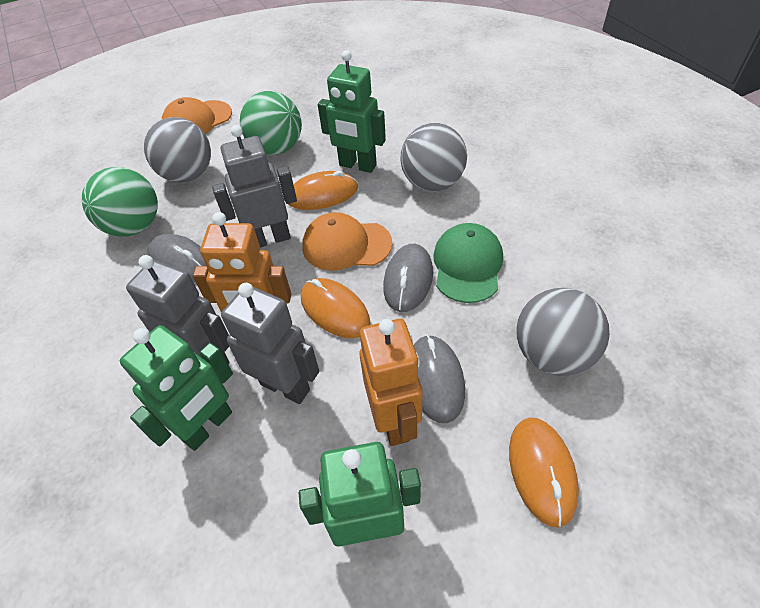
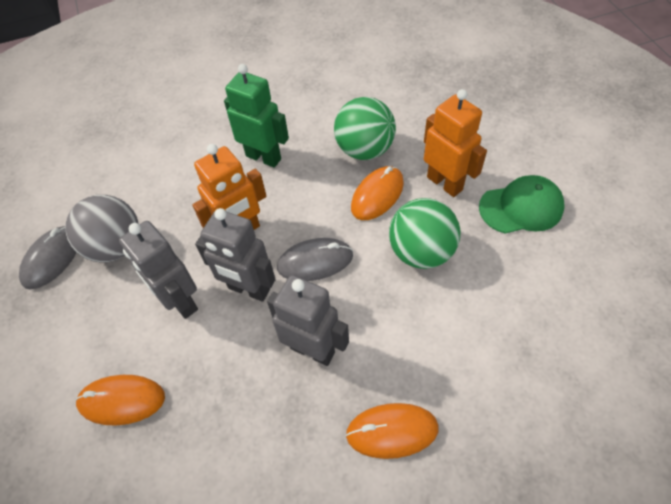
green robot: [120,325,233,451] [299,442,421,547] [318,50,386,173] = 3 -> [224,64,289,168] = 1
grey ball: [144,117,211,183] [401,123,467,192] [516,288,610,376] = 3 -> [65,195,139,263] = 1
grey mouse: [148,234,206,282] [383,244,433,312] [414,334,465,423] = 3 -> [19,226,77,290] [277,238,353,281] = 2
orange cap: [162,97,232,134] [302,212,392,271] = 2 -> none = 0

